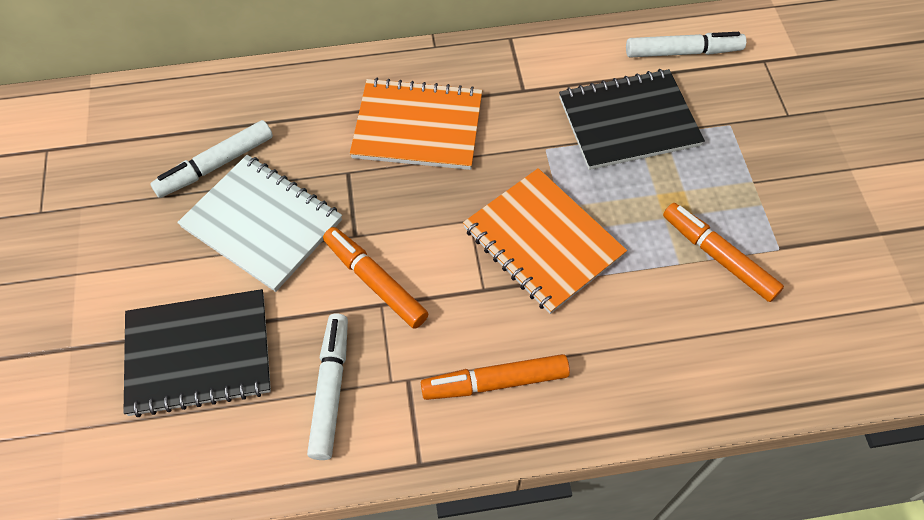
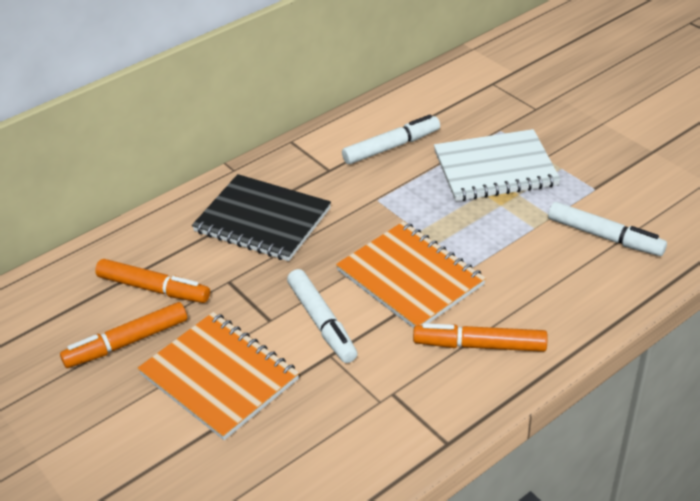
black notebook: [123,289,271,417] [559,69,705,170] = 2 -> [192,174,331,261] = 1

